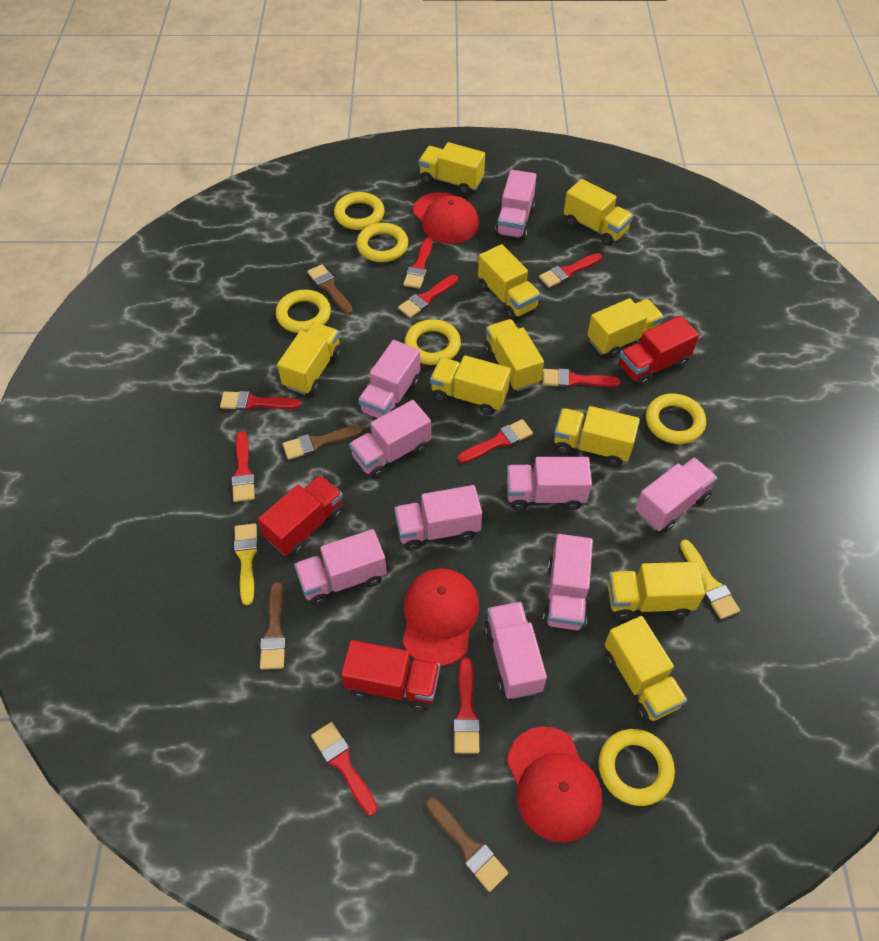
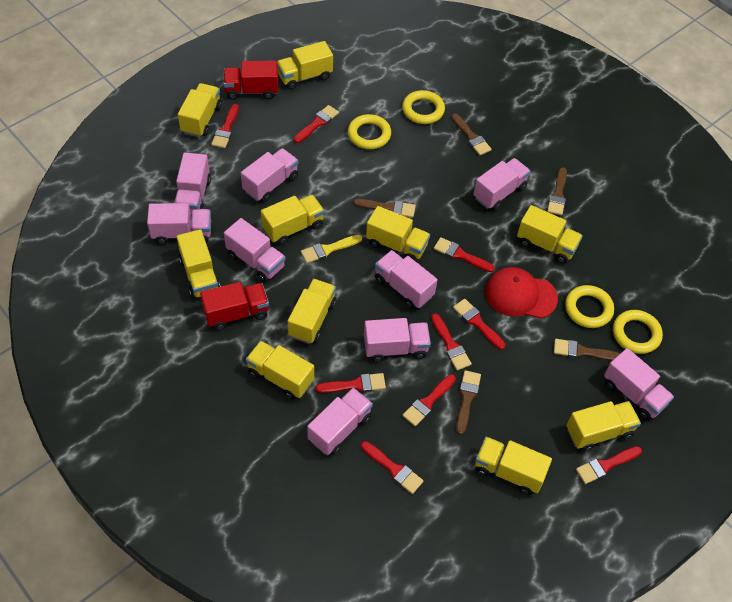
brown brush: [260,582,286,669] [283,425,364,460] [307,264,353,315] [426,797,508,892] = 4 -> [353,199,416,218] [451,114,492,155] [456,370,481,435] [547,167,567,215] [554,339,620,361] = 5
red cap: [402,569,479,666] [413,192,479,244] [507,726,602,843] = 3 -> [485,267,558,318] = 1
red truck: [258,475,344,556] [341,640,440,711] [618,315,699,387] = 3 -> [200,282,269,330] [223,61,278,100] = 2
yellow brush: [234,524,258,605] [680,540,740,619] = 2 -> [301,235,362,263] = 1
yellow ring: [276,290,331,333] [334,192,384,230] [356,223,408,262] [404,319,461,365] [598,729,675,806] [646,394,706,444] = 6 -> [348,114,391,149] [402,90,445,124] [565,285,614,328] [613,310,663,354] = 4

